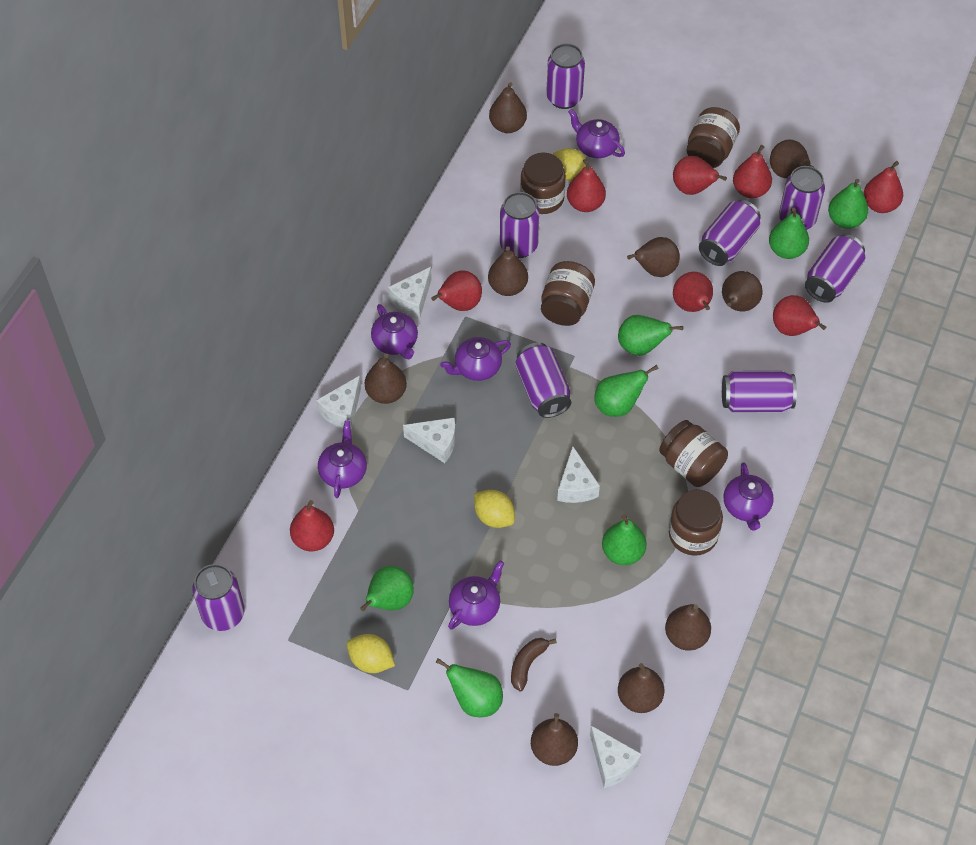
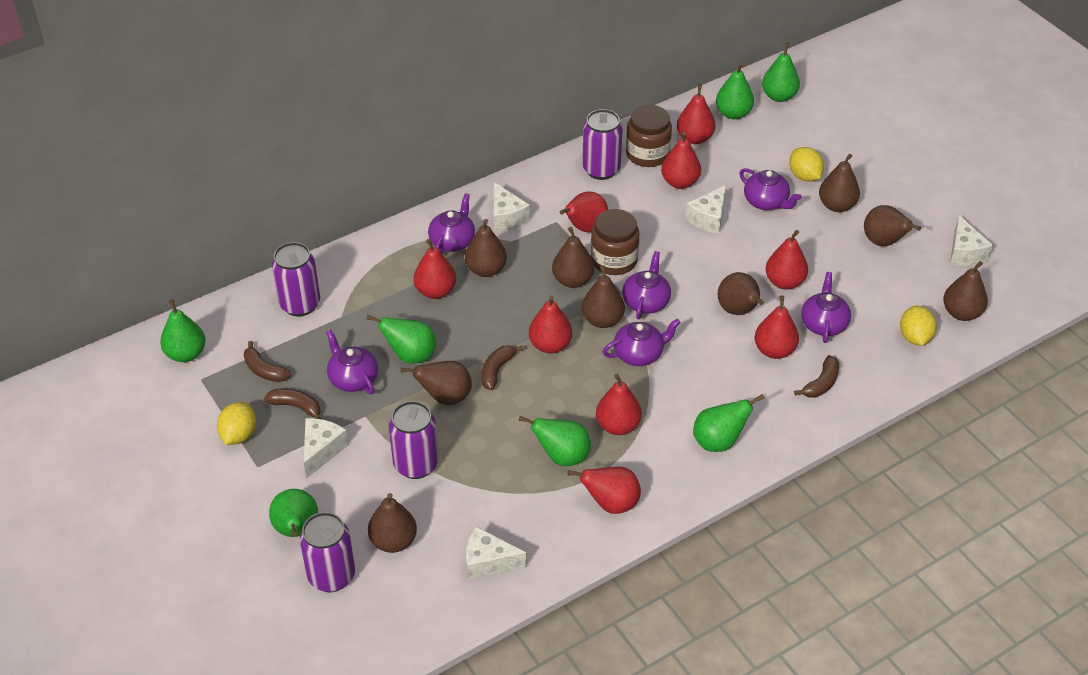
brown banana: [511,638,557,691] = 1 -> [244,341,291,382] [264,388,321,419] [481,345,524,390] [794,355,839,398] = 4
brown jar: [520,153,566,214] [541,261,595,326] [659,420,728,487] [669,490,723,556] [687,107,740,168] = 5 -> [591,209,640,275] [626,105,672,167] = 2
purple can: [192,564,245,631] [500,192,540,258] [515,342,571,418] [546,43,585,109] [699,200,761,266] [722,371,797,412] [779,166,825,230] [805,234,865,303] = 8 -> [272,242,320,316] [300,512,355,592] [389,401,439,479] [582,109,623,180] = 4
red pear: [290,500,334,551] [431,270,482,311] [567,159,606,212] [673,156,727,195] [673,272,713,312] [733,145,772,198] [773,295,826,336] [863,161,903,213] = 8 -> [414,239,456,299] [529,295,572,354] [560,191,608,232] [568,467,641,514] [596,374,642,435] [661,132,701,189] [677,84,715,144] [755,296,799,359] [765,230,808,290] = 9

